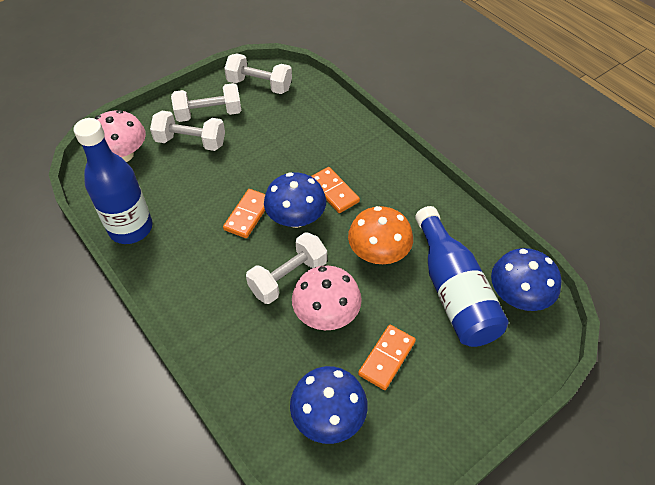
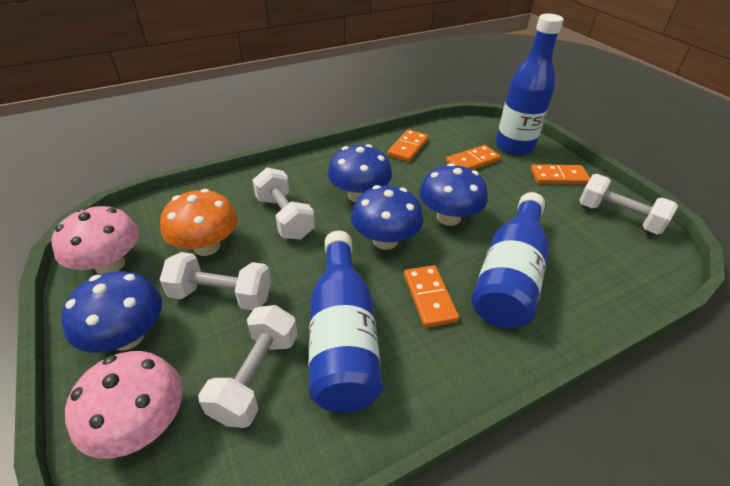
blue bottle: [74,118,152,244] [415,206,509,347] = 2 -> [309,231,383,413] [472,192,549,329] [496,14,564,155] = 3
blue mushroom: [264,172,326,228] [290,366,368,444] [491,248,561,311] = 3 -> [61,271,162,353] [328,144,392,202] [351,185,423,250] [419,163,488,226] = 4
orange domino: [223,189,265,238] [311,167,360,213] [358,325,416,390] = 3 -> [387,129,428,162] [404,265,459,328] [446,145,501,170] [531,164,590,185] = 4

